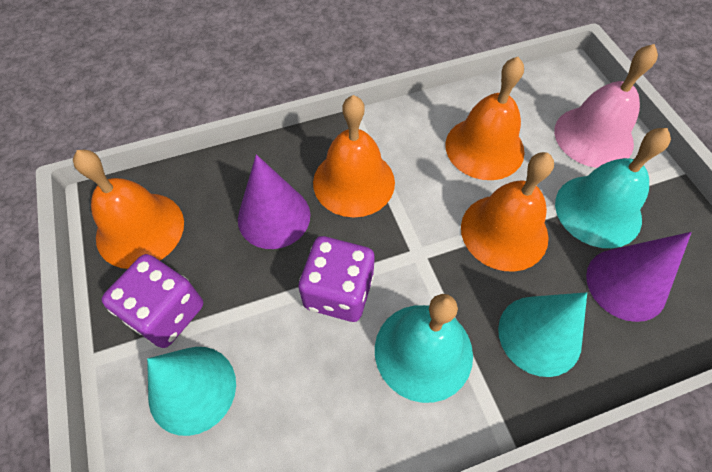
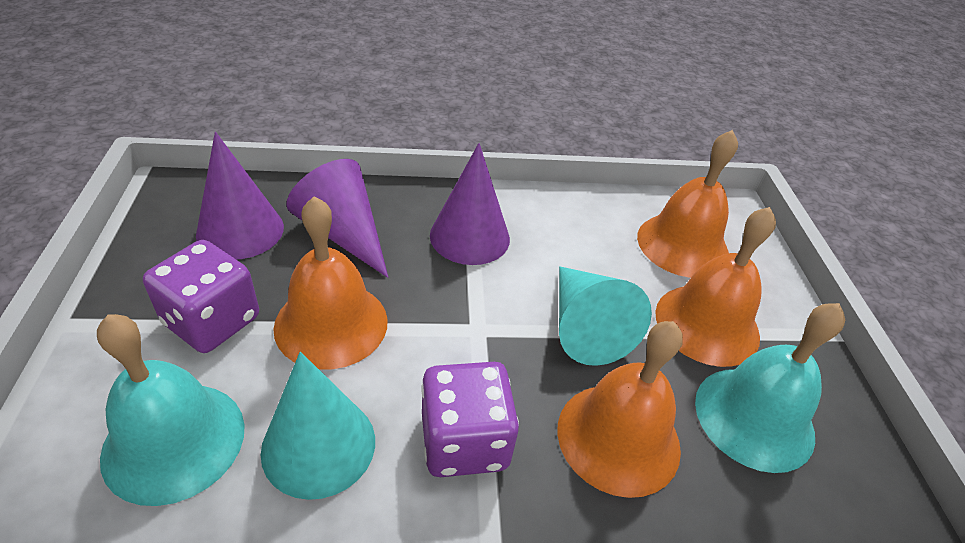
pink bell: [554,44,658,168] = 1 -> none = 0
purple cone: [238,154,310,249] [586,232,692,322] = 2 -> [196,132,284,259] [286,159,389,278] [430,143,510,265] = 3

